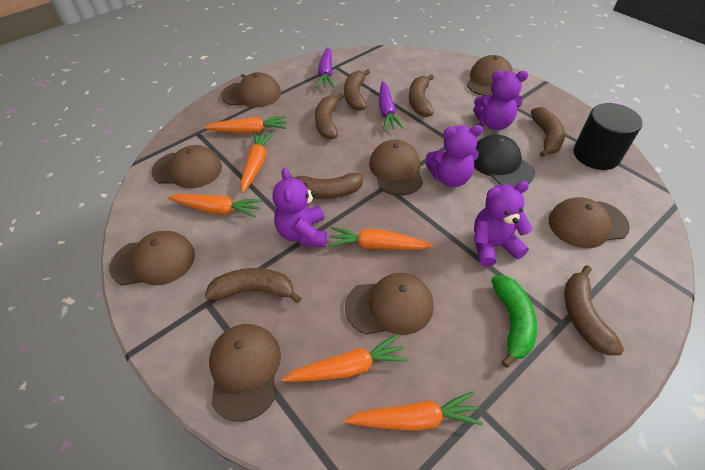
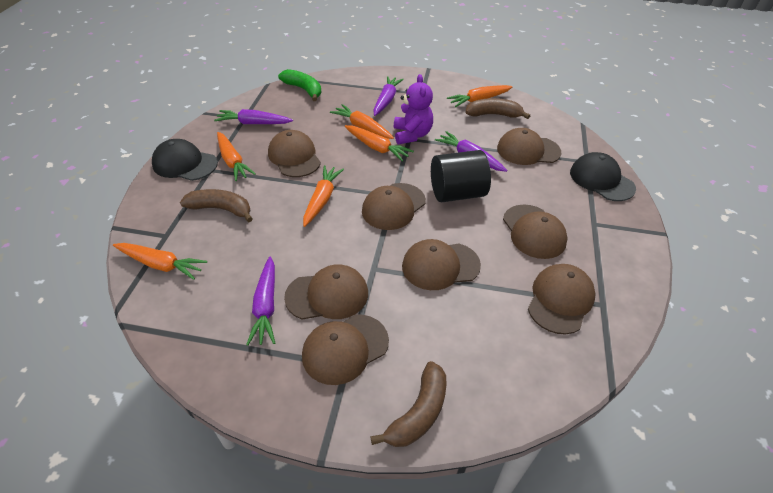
black cap: [474,135,535,187] = 1 -> [152,139,218,181] [570,152,636,201] = 2
brown banana: [205,268,301,303] [290,173,363,199] [315,93,344,139] [344,69,370,111] [409,74,434,117] [531,107,565,157] [564,265,624,355] = 7 -> [180,189,253,222] [370,361,447,447] [465,98,530,119] = 3
purple carrot: [316,47,334,88] [379,81,404,130] = 2 -> [214,109,293,124] [246,256,275,346] [373,76,404,116] [435,131,507,172] = 4
purple teddy bear: [272,167,327,247] [426,125,483,187] [473,71,528,130] [474,181,532,267] = 4 -> [394,74,433,145] = 1

